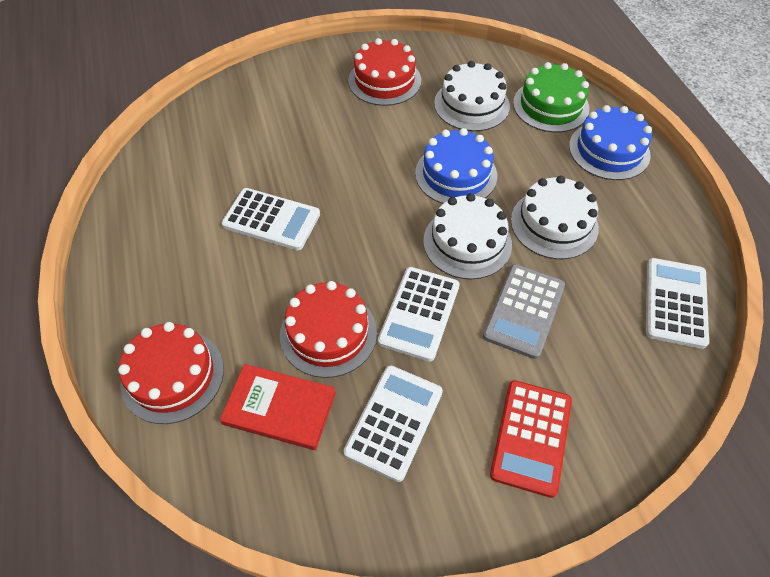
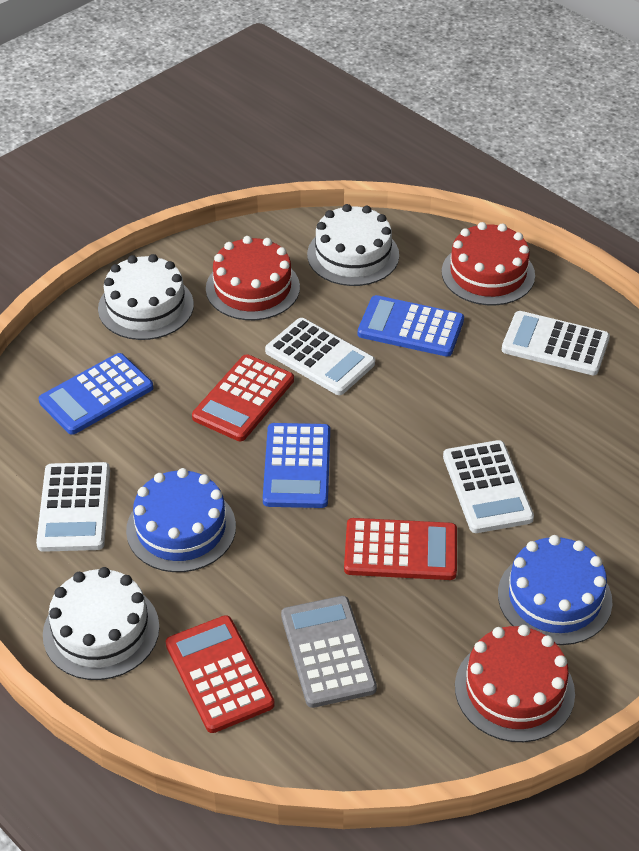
blue calculator: none = 0 -> [39,353,153,435] [263,423,330,508] [358,295,464,357] = 3
green cake: [513,62,589,132] = 1 -> none = 0
red book: [220,364,336,450] = 1 -> none = 0
red calculator: [490,380,572,498] = 1 -> [166,615,275,733] [192,354,294,441] [344,518,457,580] = 3

